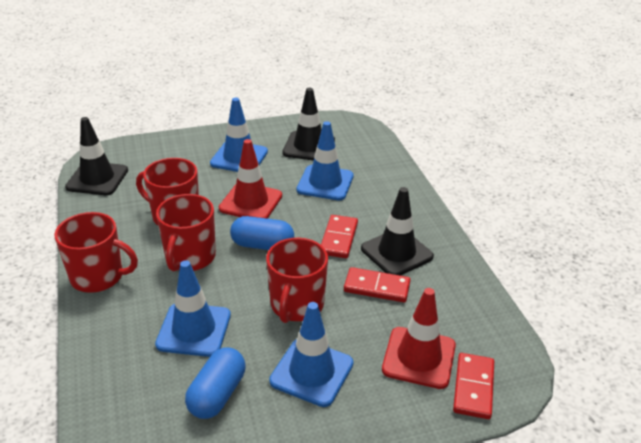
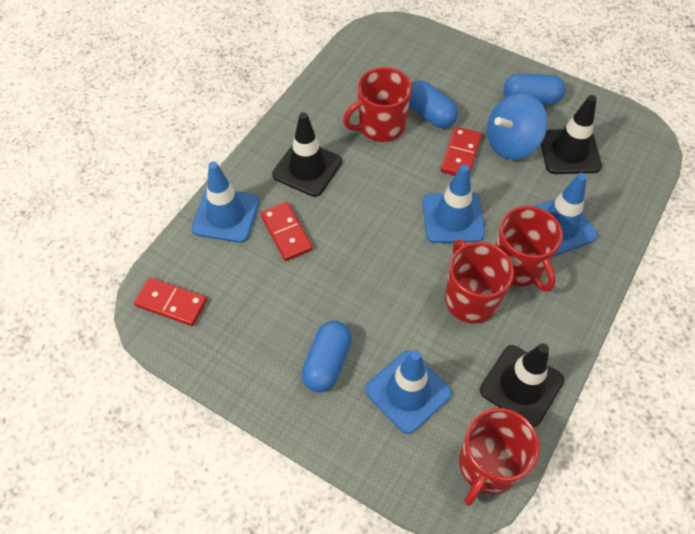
blue capsule: [185,347,245,419] [230,216,294,250] = 2 -> [302,321,352,392] [409,80,458,128] [504,73,566,105] = 3
blue spinning top: none = 0 -> [487,93,548,160] = 1
red traffic cone: [219,139,282,219] [382,288,456,389] = 2 -> none = 0

